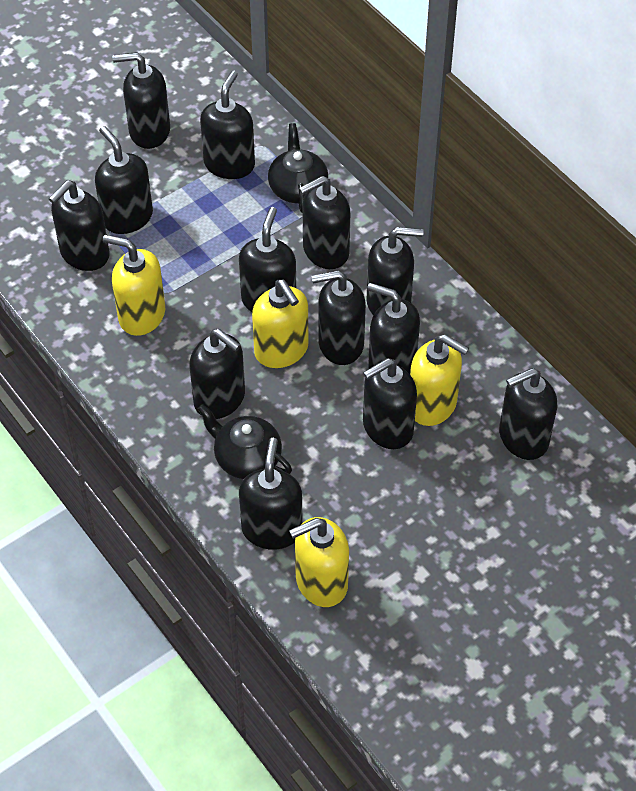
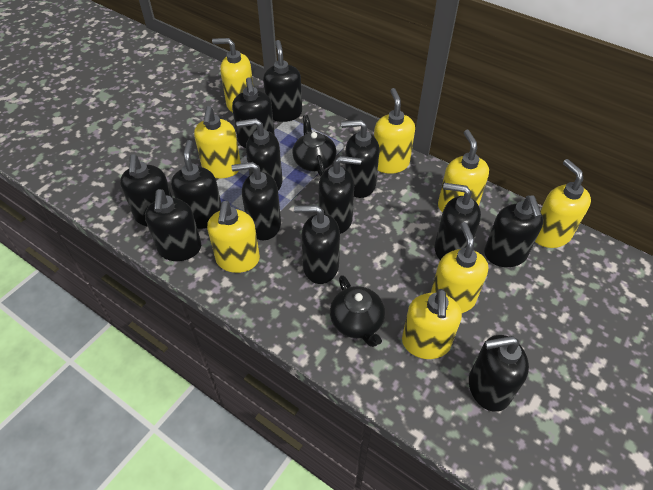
yellow soap dispenser: [103,235,165,336] [252,280,309,368] [289,517,349,607] [410,334,469,426] = 4 -> [194,106,241,178] [207,201,260,273] [212,38,253,112] [374,88,415,174] [402,289,462,359] [431,222,488,313] [438,130,489,213] [535,159,591,248] = 8

